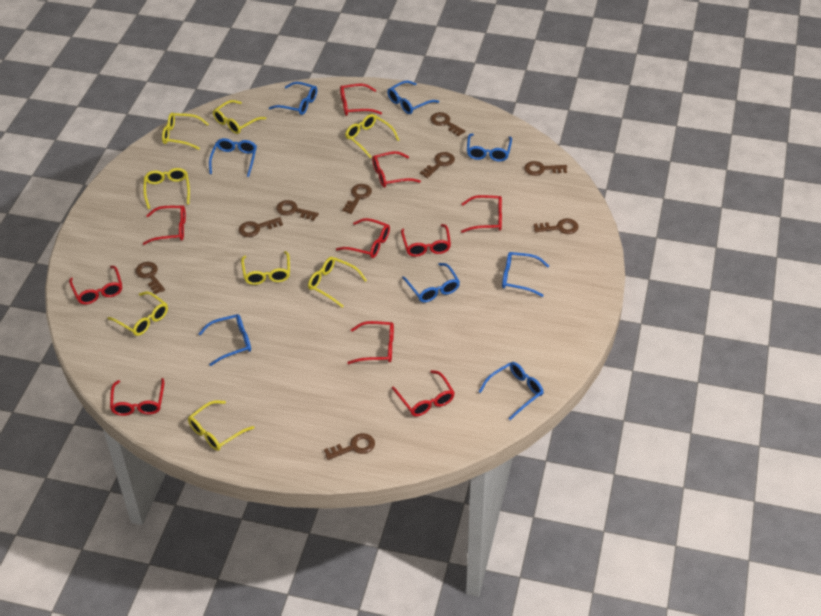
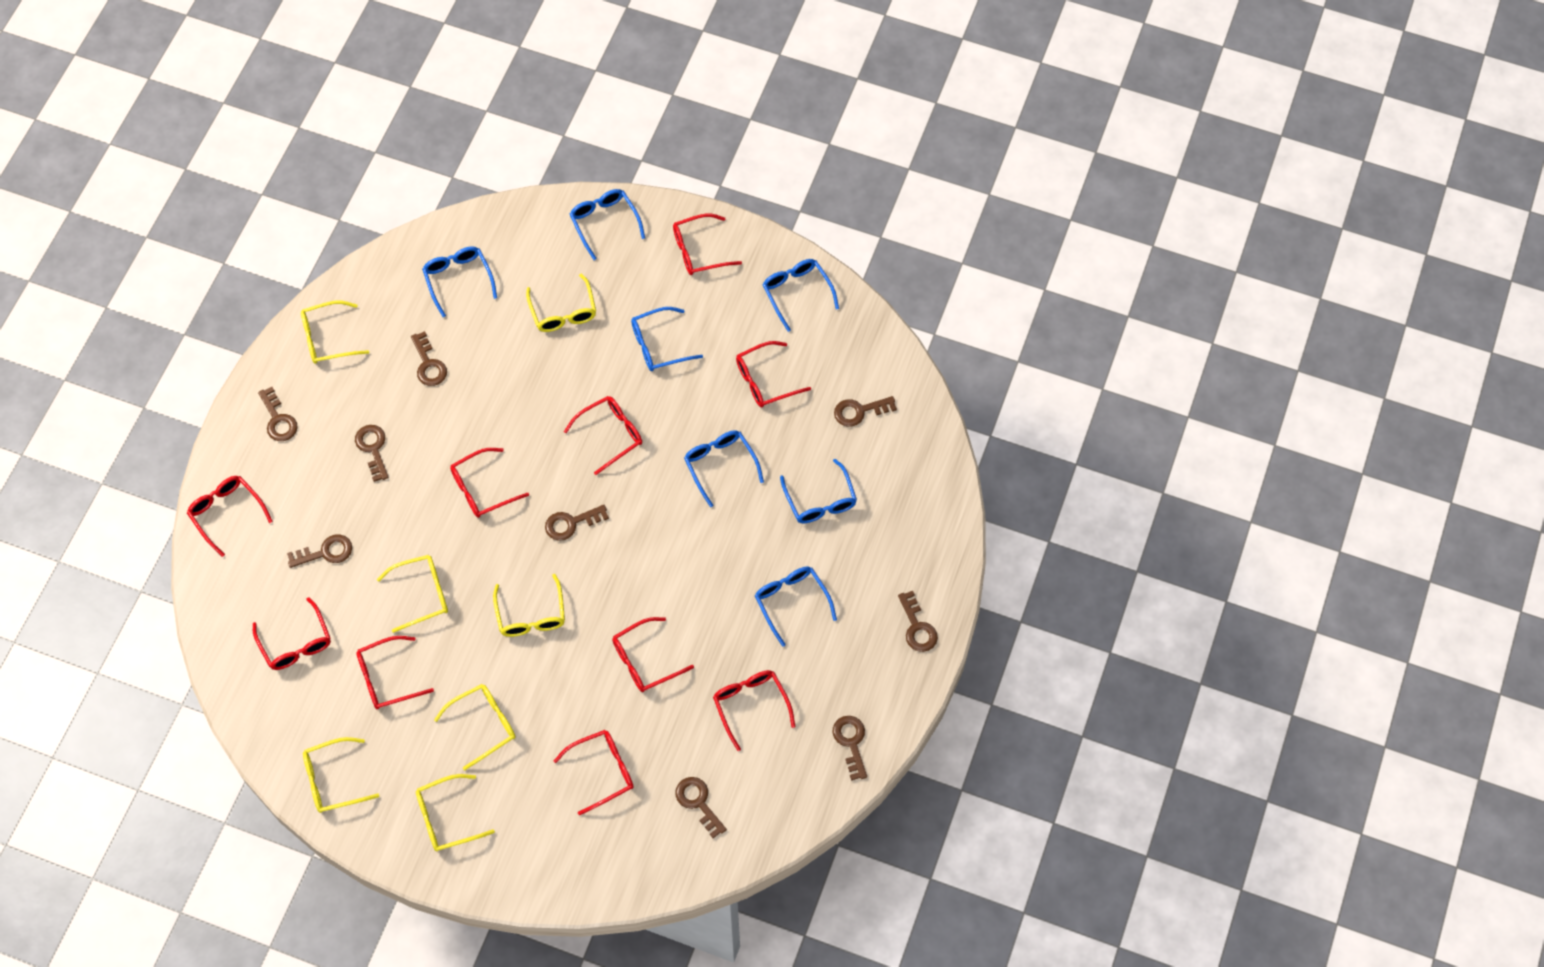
blue glasses: [198,314,251,366] [209,138,257,177] [269,82,317,115] [387,81,439,114] [402,263,460,303] [467,133,512,162] [479,362,543,420] [502,252,549,297] = 8 -> [422,246,497,317] [569,189,645,260] [631,307,703,371] [684,430,764,507] [755,566,837,647] [762,259,839,332] [780,459,857,523] = 7
yellow glasses: [108,291,168,336] [143,168,190,209] [162,113,209,150] [188,400,254,451] [213,100,267,134] [241,251,290,285] [308,257,367,308] [345,114,399,158] = 8 -> [301,301,369,364] [303,737,379,813] [377,555,448,633] [416,774,495,852] [434,684,516,770] [493,574,565,637] [526,274,596,332] = 7

